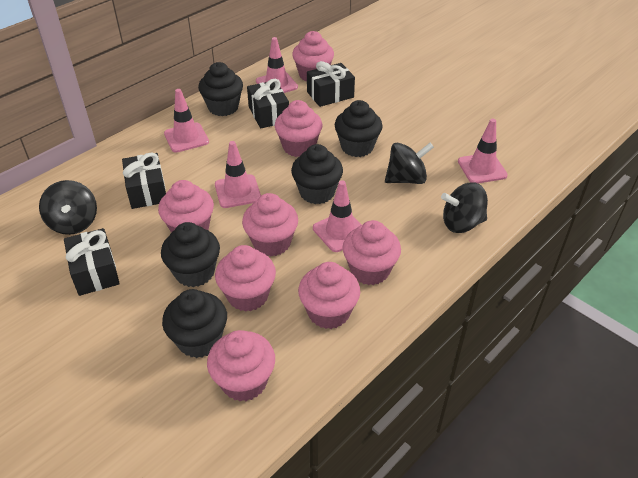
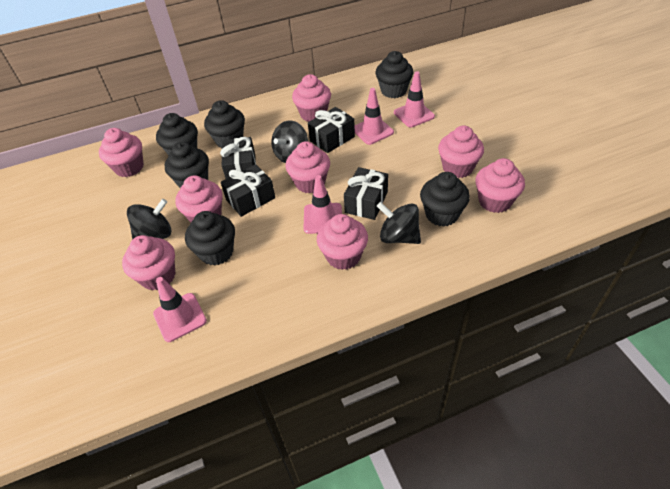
black cupcake: [161,222,220,287] [162,289,227,358] [198,62,243,116] [291,144,343,204] [335,100,382,157] = 5 -> [156,113,198,155] [165,142,209,188] [185,211,235,266] [204,100,245,148] [376,51,413,98] [420,172,470,227] = 6
pink traffic cone: [164,89,209,153] [215,141,261,208] [256,37,298,93] [313,180,361,252] [458,119,508,183] = 5 -> [153,277,207,342] [304,175,342,234] [354,88,394,145] [394,71,435,127] = 4

